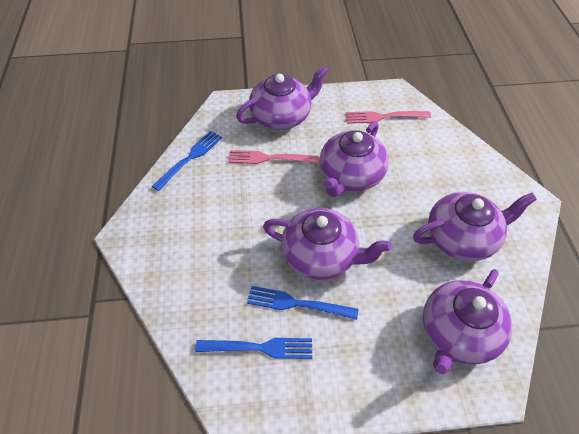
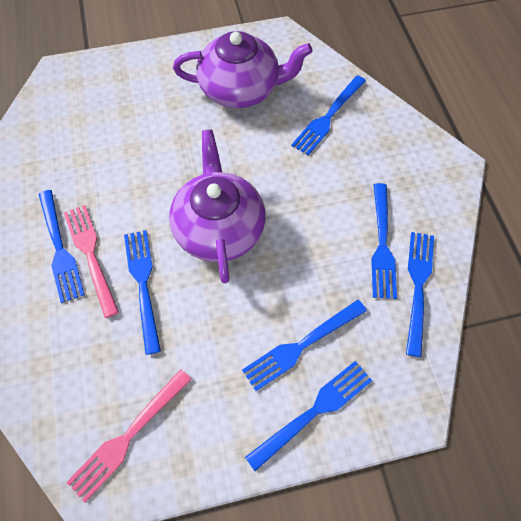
blue fork: [152,131,222,191] [195,338,312,359] [247,286,358,320] = 3 -> [38,190,85,303] [124,230,161,355] [242,300,367,391] [245,361,372,471] [291,75,366,155] [371,183,397,299] [406,232,434,357] = 7
purple teapot: [236,65,329,130] [263,208,392,280] [320,121,389,197] [413,192,537,261] [423,269,512,374] = 5 -> [169,130,266,284] [173,31,313,108] = 2

